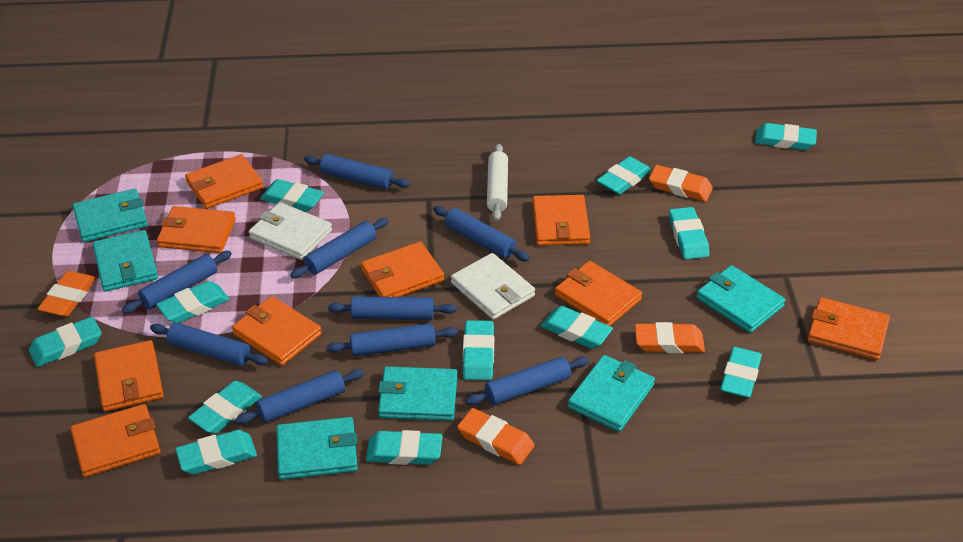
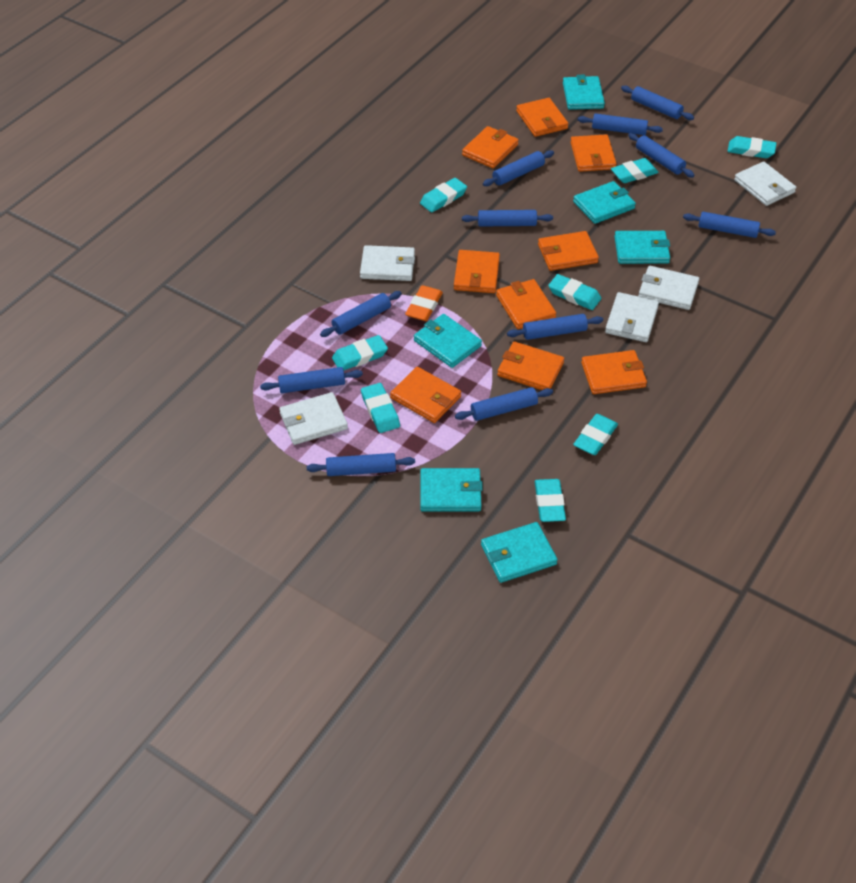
blue rolling pin: [122,251,232,313] [150,323,268,366] [236,369,364,424] [290,218,389,279] [304,154,410,189] [327,323,458,356] [328,297,457,320] [433,206,529,261] [465,357,589,405] = 9 -> [260,367,363,393] [307,453,415,476] [320,291,402,337] [455,387,553,421] [462,210,553,226] [483,150,554,186] [507,314,603,340] [578,113,663,135] [621,86,694,120] [628,133,694,178] [683,212,776,238] = 11
orange eraser: [37,271,96,317] [457,408,535,465] [635,322,705,353] [649,165,713,202] = 4 -> [405,285,443,321] = 1
turquoise eraser: [29,317,102,367] [156,281,230,323] [175,430,257,475] [188,381,262,434] [260,179,324,212] [366,430,443,465] [463,320,494,380] [541,306,613,349] [597,156,652,195] [669,207,709,259] [720,347,762,398] [755,123,817,150] = 12 -> [332,335,388,370] [361,383,400,433] [420,178,467,212] [535,479,566,522] [548,274,601,310] [573,414,618,455] [611,158,659,183] [727,136,777,158] = 8
white rolling pin: [487,144,508,221] = 1 -> none = 0
white wallet: [249,202,332,260] [451,253,535,320] = 2 -> [279,392,348,445] [360,245,415,281] [605,292,659,342] [638,266,699,310] [734,161,796,206] = 5

